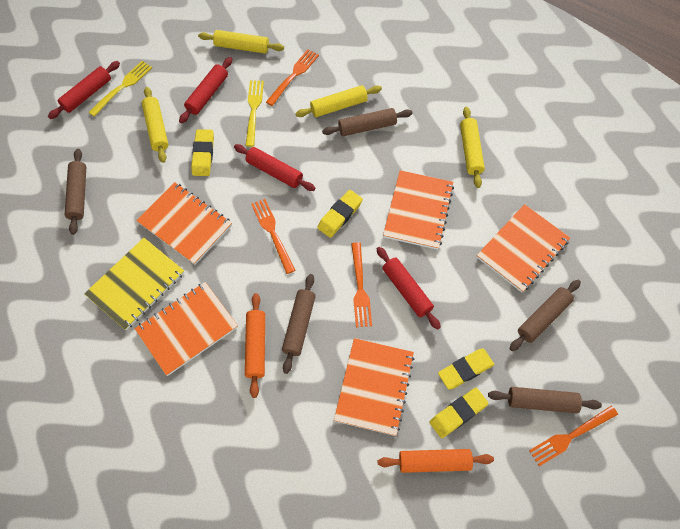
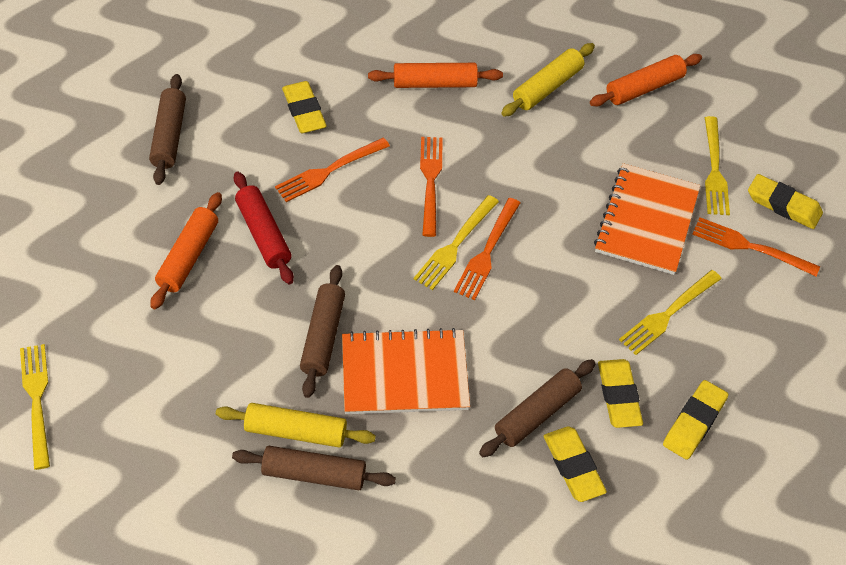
brown rolling pin: [65,149,86,235] [282,274,316,374] [322,108,413,136] [488,387,602,413] [509,280,581,351] = 5 -> [149,74,186,185] [232,446,396,490] [300,265,345,398] [479,359,596,457] = 4
orange notebook: [135,282,238,376] [136,182,232,265] [334,338,415,436] [383,170,454,250] [477,204,570,293] = 5 -> [342,328,470,414] [594,163,700,275] = 2
orange rolling pin: [245,293,265,398] [378,449,494,473] = 2 -> [150,192,222,309] [368,63,503,88] [590,54,702,107] = 3
red rolling pin: [48,61,120,119] [179,57,232,123] [234,144,315,191] [377,247,441,330] = 4 -> [234,172,294,285] = 1
yellow eraser: [191,129,214,176] [317,190,363,238] [429,388,489,438] [438,348,494,390] = 4 -> [282,81,327,133] [544,426,607,502] [598,359,643,428] [663,380,728,460] [748,174,823,229] = 5
yellow fork: [89,61,152,117] [245,80,264,147] = 2 -> [20,344,50,470] [414,195,499,290] [619,270,722,355] [705,116,730,215] = 4
yellow notebook: [84,238,185,330] = 1 -> none = 0
yellow rolling pin: [142,87,168,163] [198,30,284,54] [295,85,382,117] [460,107,485,188] = 4 -> [216,403,376,448] [501,43,595,117] = 2

